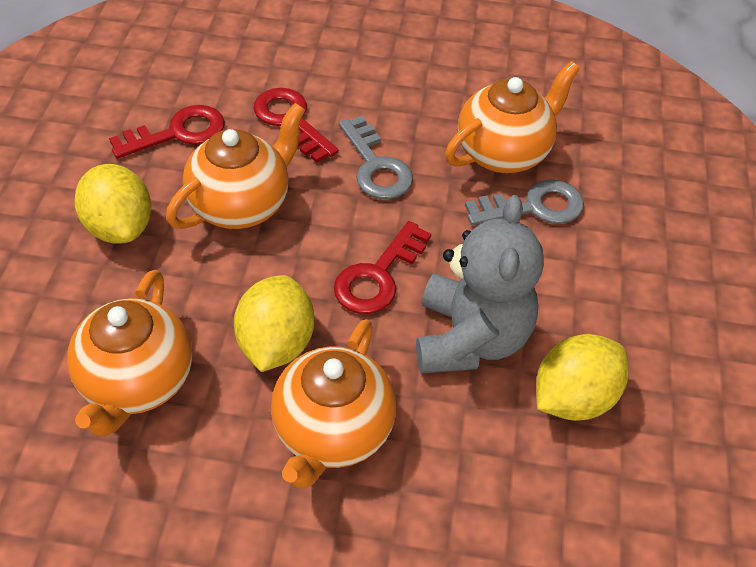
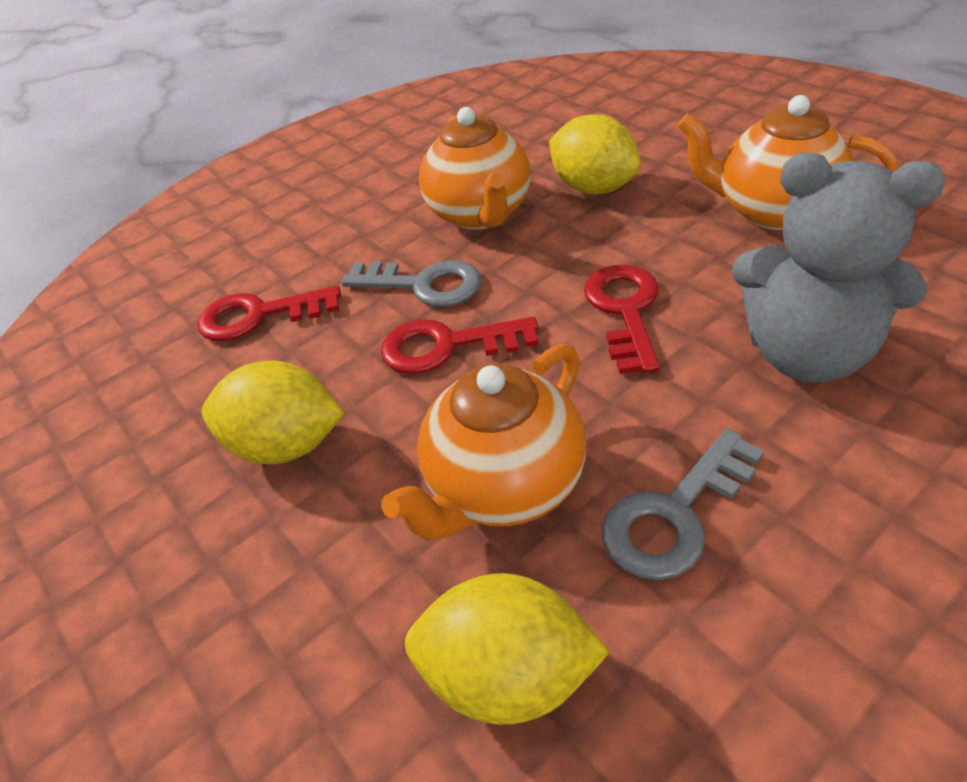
orange teapot: [67,270,192,437] [166,103,305,229] [271,319,396,489] [445,61,580,173] = 4 -> [381,344,586,541] [419,107,531,230] [678,95,897,230] = 3

